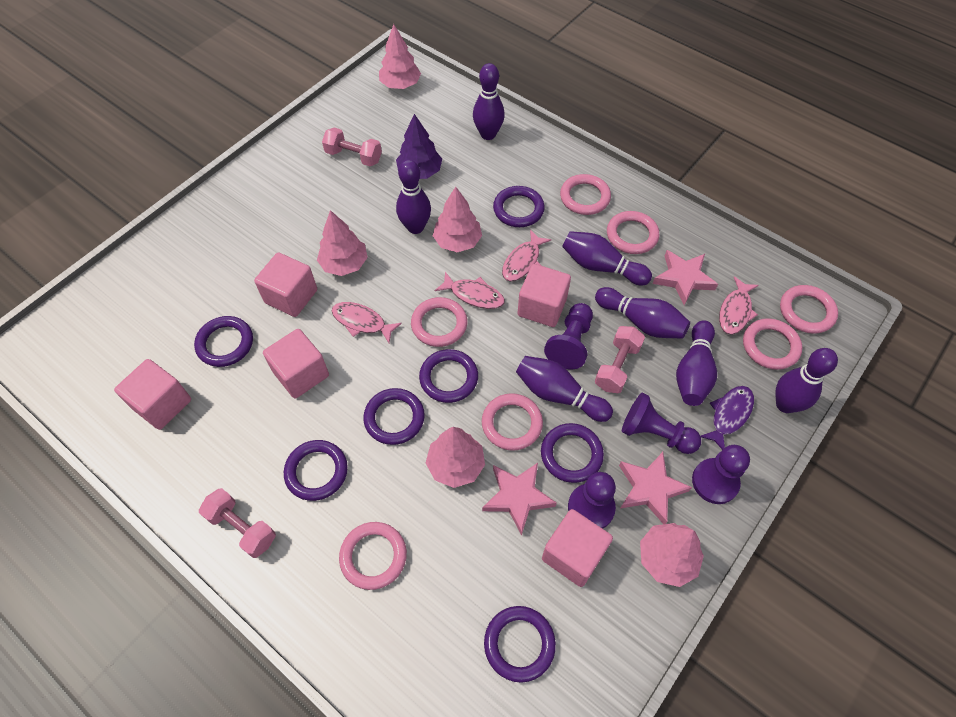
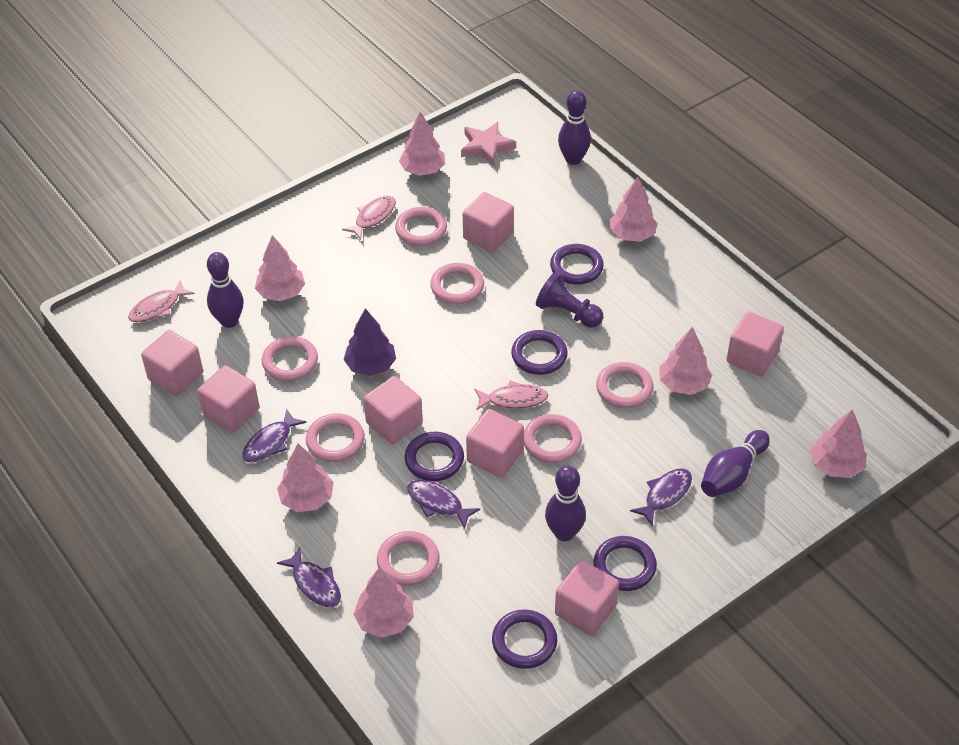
pink cube: [114,359,191,430] [254,252,317,317] [263,329,329,398] [517,264,571,327] [542,509,613,587] = 5 -> [141,330,203,396] [197,365,260,433] [363,376,423,445] [463,192,514,252] [466,409,524,478] [555,560,619,636] [726,311,784,376] = 7
pink dumbbell: [199,488,276,558] [322,128,382,166] [595,326,645,393] = 3 -> none = 0
pink fish: [332,302,402,343] [435,272,505,309] [502,230,551,281] [719,276,759,335] = 4 -> [128,280,195,322] [342,196,396,240] [475,380,548,410] = 3
pink star: [482,463,557,536] [619,452,692,524] [653,250,718,305] = 3 -> [461,122,516,166] = 1
pink tree: [317,210,368,276] [379,24,421,89] [426,427,485,488] [433,187,482,252] [640,523,704,587] = 5 -> [255,235,305,301] [277,444,334,512] [354,567,414,638] [399,112,445,176] [609,177,658,242] [659,327,712,395] [811,409,867,478] = 7
purple bowling pin: [396,160,431,234] [473,63,505,140] [516,356,613,422] [562,231,652,285] [595,287,690,339] [676,320,717,406] [775,348,838,413] = 7 -> [207,252,244,328] [545,466,586,541] [558,90,591,165] [701,430,770,497] = 4
purple fish: [701,386,754,450] = 1 -> [242,409,307,463] [277,547,341,608] [407,480,480,529] [630,468,692,527] = 4
purple pawn: [544,303,593,370] [568,472,616,529] [622,393,701,454] [692,445,750,504] = 4 -> [536,272,603,328] = 1
purple ring: [194,316,253,367] [284,440,348,501] [363,388,425,445] [419,349,478,403] [484,606,556,683] [493,186,545,227] [541,423,604,483] = 7 -> [405,432,464,481] [492,610,557,669] [511,330,568,375] [550,244,604,284] [594,536,657,591] = 5

